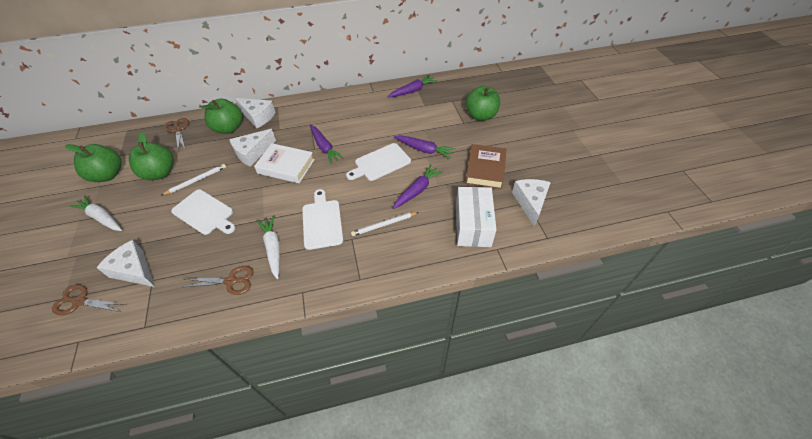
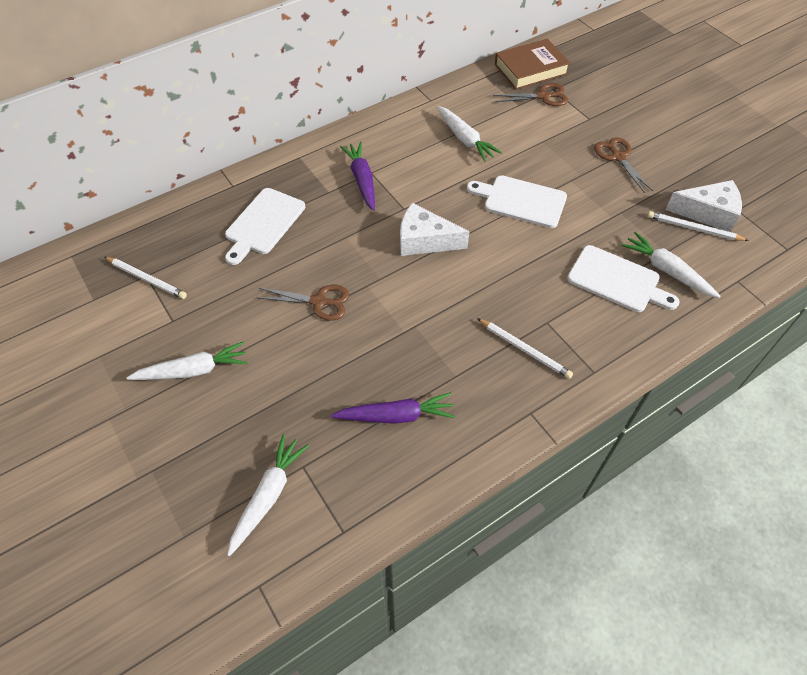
green apple: [65,144,122,182] [129,132,174,180] [200,98,243,134] [465,86,500,121] = 4 -> none = 0
purple carrot: [310,125,344,164] [388,75,437,98] [393,164,443,209] [394,135,455,159] = 4 -> [331,392,455,424] [340,142,375,211] = 2
white book: [254,143,315,183] = 1 -> none = 0
white box: [456,187,497,247] = 1 -> none = 0
white carrot: [69,195,122,231] [257,215,280,279] = 2 -> [127,341,248,380] [227,434,309,556] [437,106,502,162] [621,232,721,298] = 4
white cheese: [96,240,155,287] [229,129,276,167] [235,98,276,128] [512,179,551,227] = 4 -> [400,203,469,256] [665,180,742,232] = 2
white pencil: [162,164,226,195] [351,212,419,236] = 2 -> [105,257,187,299] [477,318,573,379] [648,211,749,241] = 3

